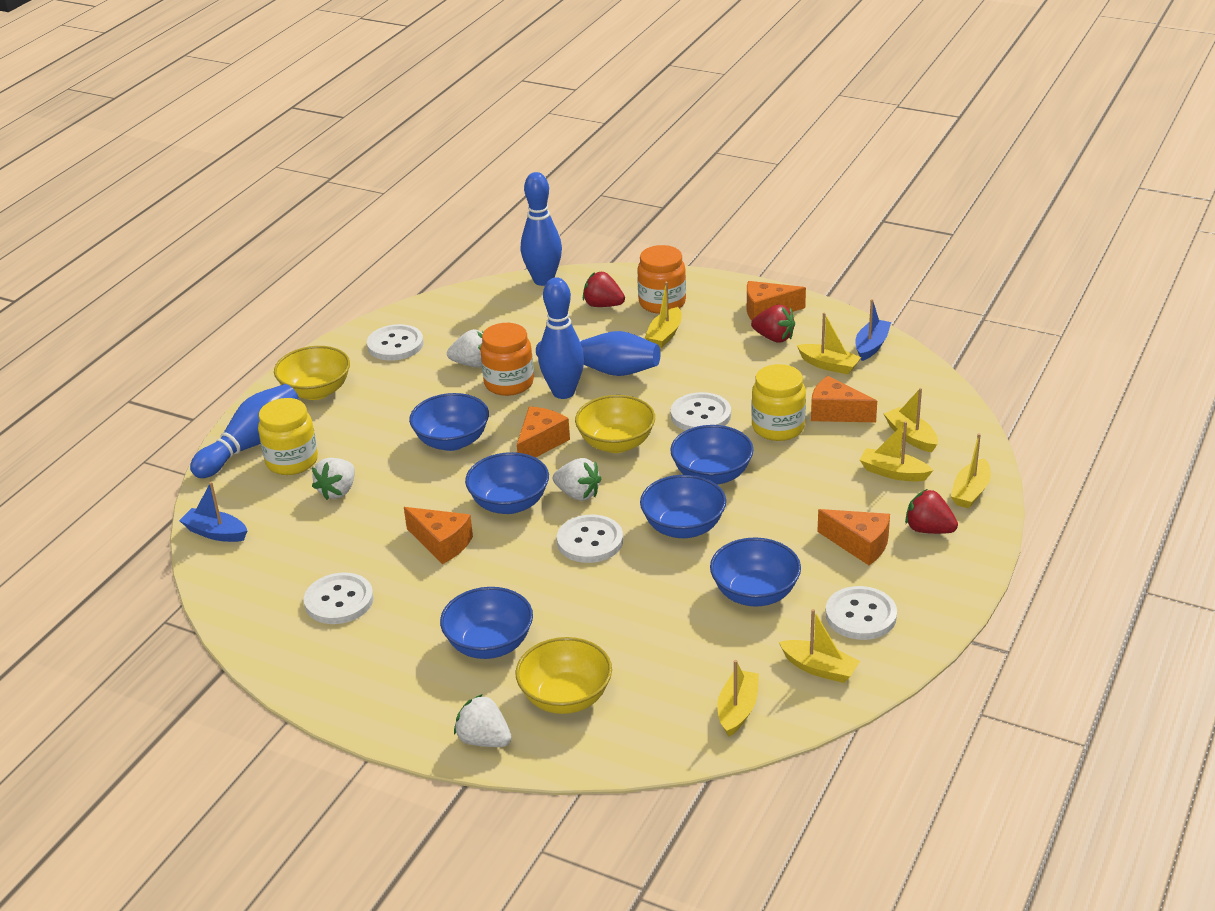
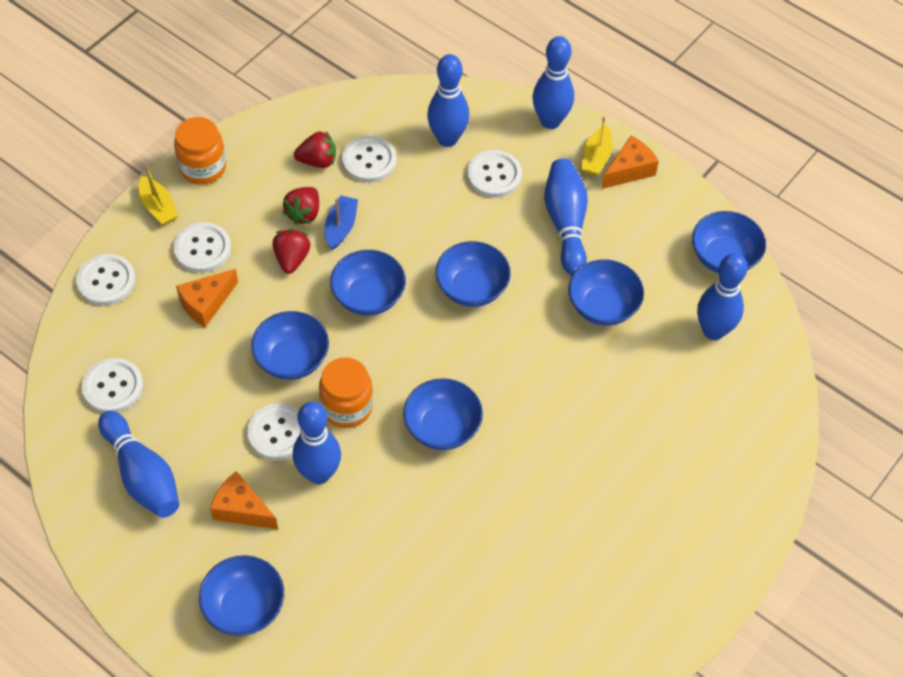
blue boat: [179,482,247,542] [855,299,891,361] = 2 -> [325,195,358,250] = 1
blue bowl: [409,393,489,451] [440,587,533,659] [465,452,549,514] [640,475,726,538] [670,425,754,485] [710,538,801,607] = 6 -> [199,555,284,636] [251,311,329,380] [330,250,406,316] [403,378,483,450] [435,241,511,307] [568,259,644,326] [692,211,766,273] = 7
blue bowling pin: [190,384,299,478] [521,172,562,286] [536,331,660,376] [539,277,584,399] = 4 -> [98,411,179,518] [293,401,341,484] [427,54,469,147] [533,36,574,129] [544,159,588,275] [697,253,747,340] = 6
orange cheese: [404,507,473,564] [517,406,570,458] [747,281,806,321] [811,376,877,422] [817,509,890,565] = 5 -> [176,269,238,327] [210,471,278,529] [602,136,659,189] = 3
white button: [304,572,374,624] [367,324,424,361] [557,515,623,563] [671,392,731,431] [825,586,897,640] = 5 -> [76,254,135,306] [82,358,143,413] [173,222,231,273] [247,403,302,461] [342,135,396,182] [467,150,522,198] = 6
white strawberry: [312,458,355,500] [447,329,484,367] [454,694,512,747] [553,458,601,501] = 4 -> none = 0
yellow boat: [645,282,682,348] [717,660,759,737] [779,609,860,683] [797,312,861,374] [860,421,933,481] [884,388,938,452] [951,433,991,508] = 7 -> [139,167,178,225] [581,116,613,176] = 2
yellow bowl: [274,346,350,400] [516,637,612,714] [575,395,655,453] = 3 -> none = 0
yellow jar: [258,398,318,475] [751,364,806,441] = 2 -> none = 0

